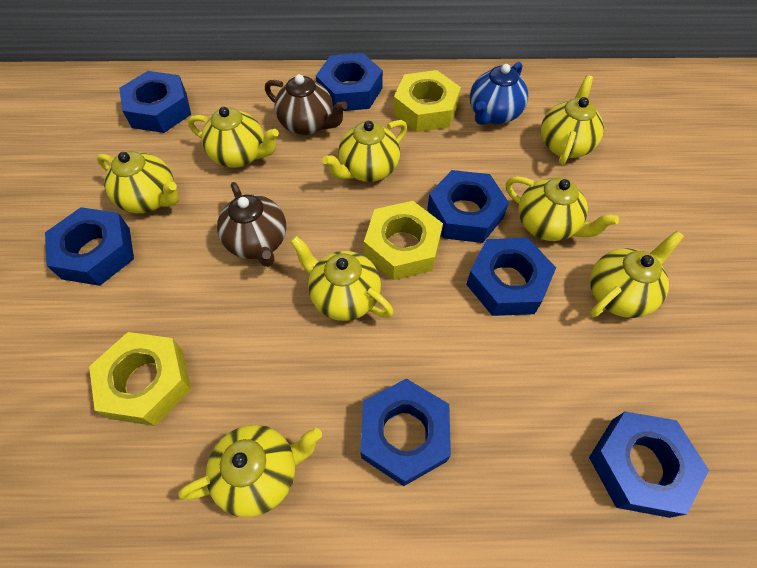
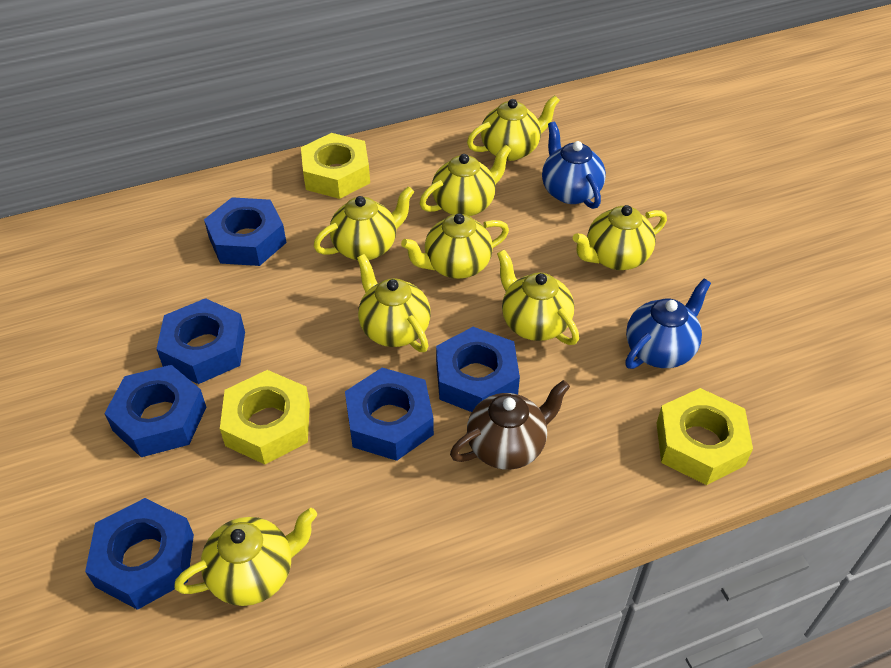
blue nut: [45,207,134,286] [119,71,191,133] [316,53,383,111] [360,378,451,486] [427,170,509,243] [466,238,556,316] [589,411,709,518] = 7 -> [85,498,194,610] [104,365,206,457] [156,298,245,384] [204,197,286,266] [345,368,434,461] [436,327,520,412] = 6
blue teapot: [470,62,528,125] = 1 -> [542,121,606,209] [625,279,711,369] = 2
brown teapot: [217,182,286,267] [265,74,347,135] = 2 -> [450,380,570,470] = 1

